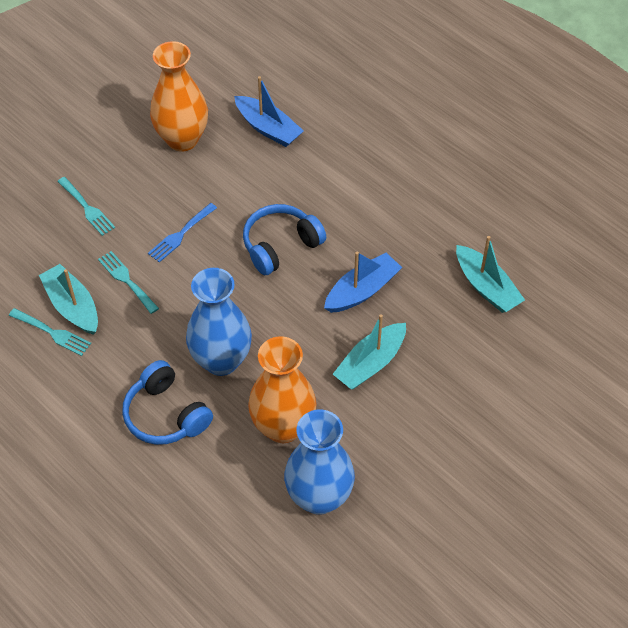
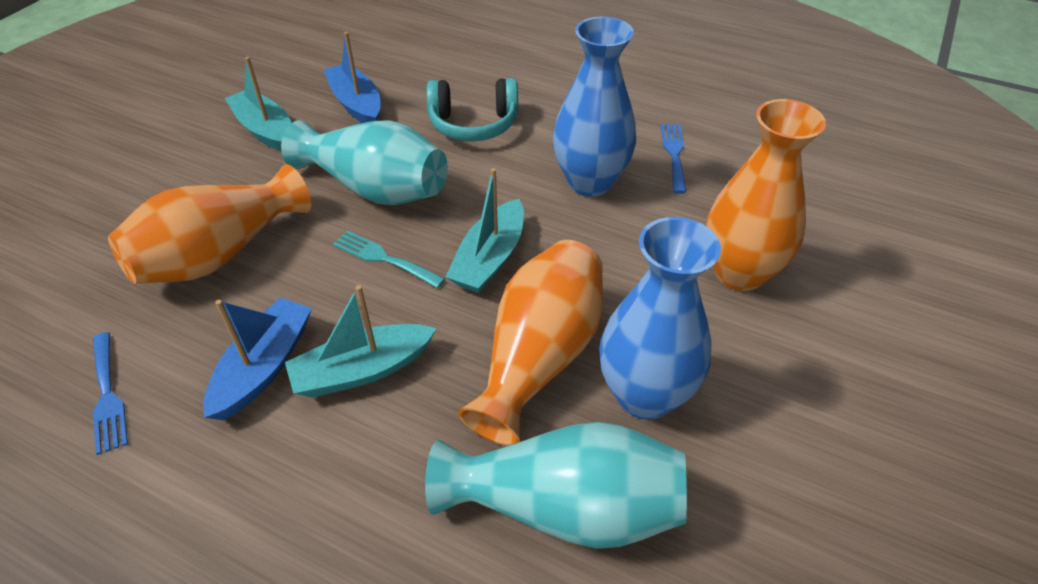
blue fork: [148,203,217,262] = 1 -> [93,332,128,455] [661,124,686,194] = 2
blue headphones: [122,360,213,445] [243,204,326,276] = 2 -> none = 0
orange vase: [150,41,208,151] [248,336,316,443] = 2 -> [108,164,311,284] [458,240,603,446] [706,99,826,291] = 3
turquoise fork: [9,308,91,356] [57,177,115,236] [98,251,159,314] = 3 -> [333,230,445,288] = 1
turquoise headphones: none = 0 -> [426,78,518,141] = 1
turquoise vase: none = 0 -> [281,120,448,205] [425,422,687,549] = 2

